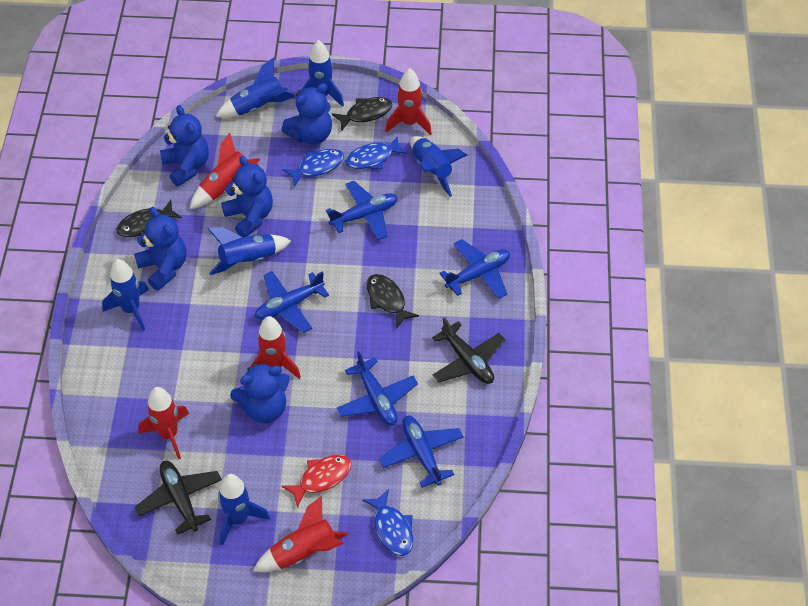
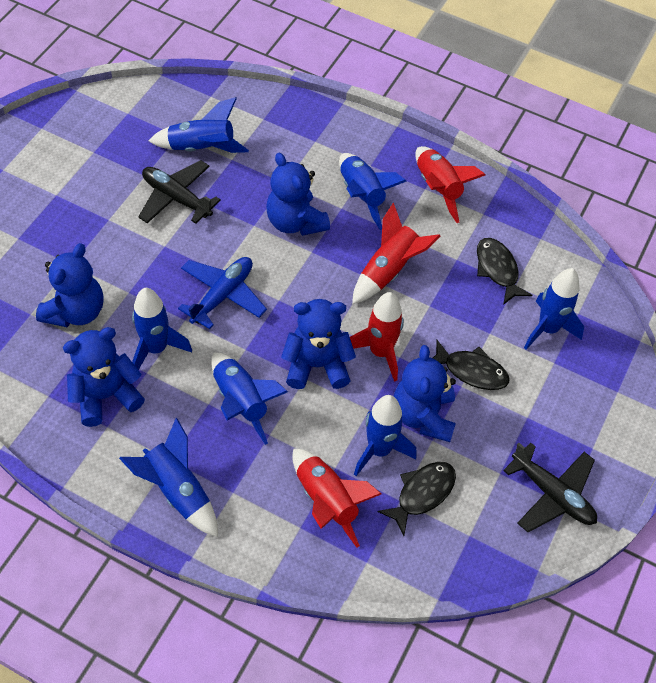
blue fish: [282,149,344,187] [345,136,408,169] [362,489,413,556] = 3 -> none = 0
blue plane: [255,271,329,333] [326,181,398,240] [336,351,418,426] [379,416,463,488] [439,239,510,299] = 5 -> [178,257,267,329] = 1
blue rocket: [102,259,149,331] [207,227,291,275] [216,58,295,118] [218,474,270,545] [302,40,344,107] [410,136,467,197] = 6 -> [119,418,218,537] [132,288,192,370] [149,97,249,153] [211,353,288,445] [339,153,407,230] [354,395,417,476] [524,268,584,350] = 7
red fish: [281,455,351,508] = 1 -> none = 0
red rocket: [138,387,189,459] [190,133,260,209] [250,316,301,379] [253,496,348,572] [385,68,432,135] = 5 -> [292,448,382,548] [350,292,404,382] [352,203,441,304] [415,146,485,223] = 4

